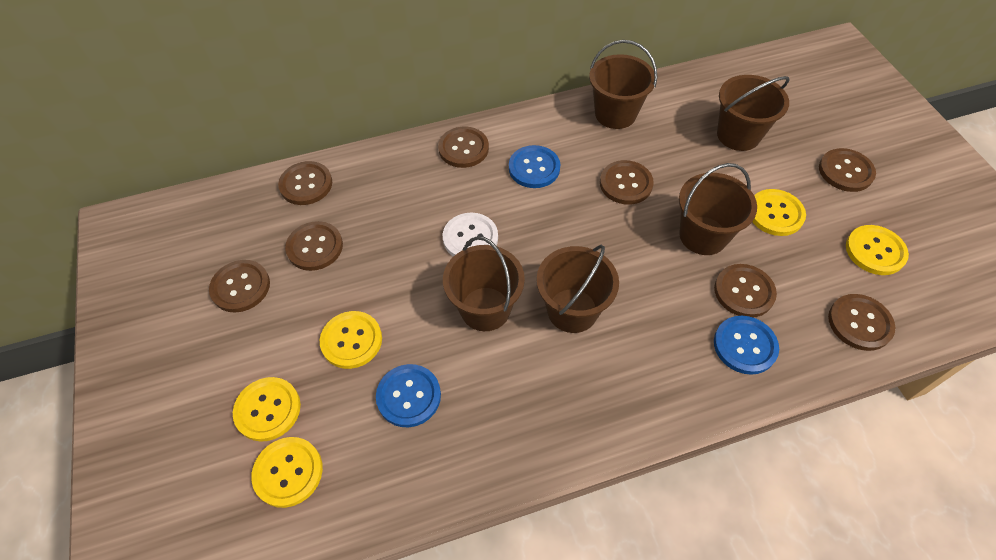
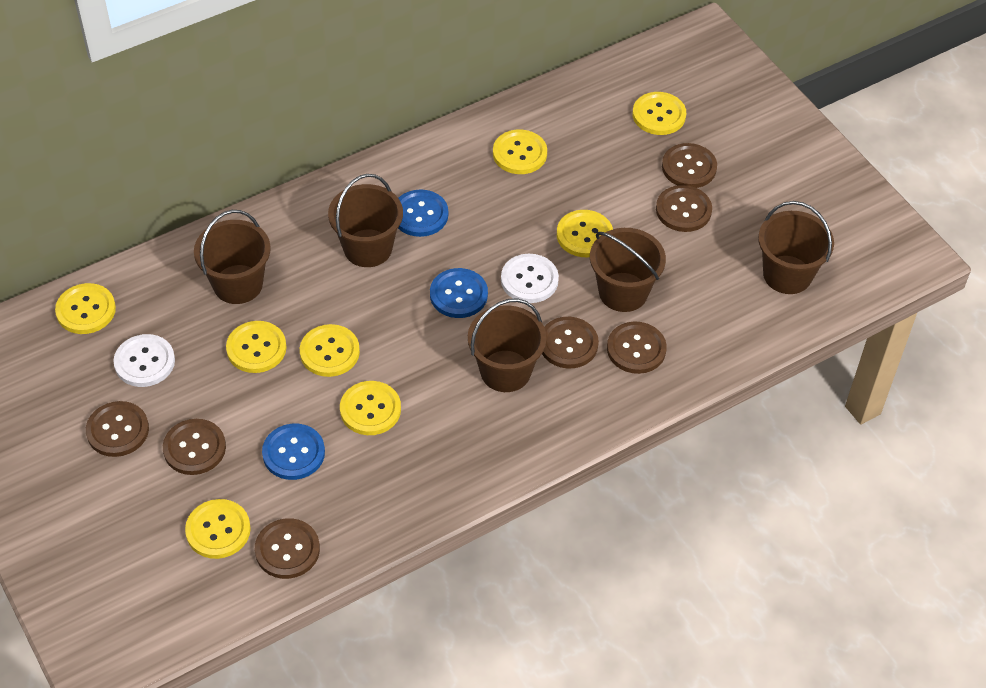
brown button: [209,260,270,312] [278,161,332,205] [285,221,343,271] [438,126,489,168] [600,160,654,205] [714,264,777,317] [819,148,876,192] [828,294,895,351] = 8 -> [86,401,149,457] [163,419,226,475] [255,518,320,579] [542,317,599,369] [607,321,667,374] [656,185,712,232] [662,143,717,188] = 7
white button: [443,213,498,257] = 1 -> [113,334,175,387] [501,254,559,303] = 2
yellow button: [233,377,301,442] [251,437,323,508] [320,311,382,369] [752,189,806,236] [846,225,909,275] = 5 -> [55,283,116,334] [185,499,251,559] [226,321,287,373] [300,324,360,377] [340,381,401,435] [493,130,547,174] [557,210,613,257] [632,92,686,135] = 8

